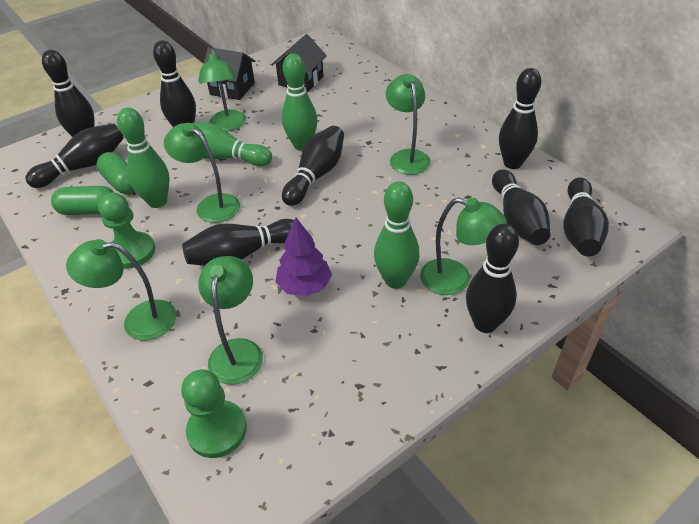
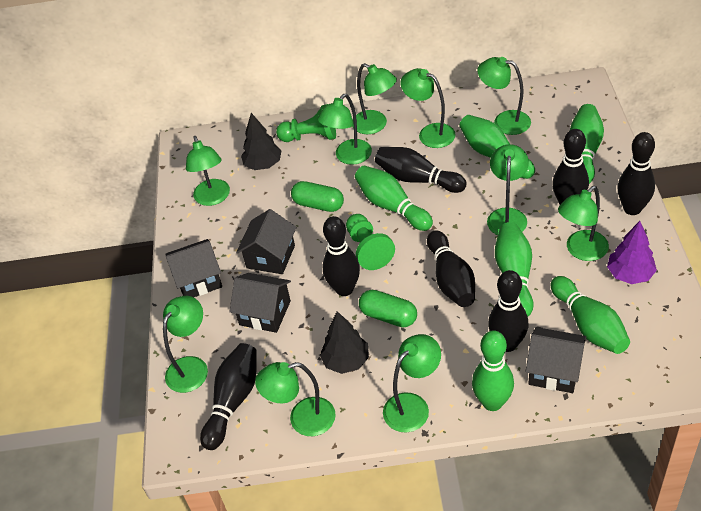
black bowling pin: [25,124,124,188] [42,50,95,137] [153,40,196,127] [182,219,294,266] [282,126,344,206] [466,224,519,333] [492,169,551,245] [499,68,541,169] [563,177,609,256] = 9 -> [200,343,257,450] [322,216,360,296] [375,147,467,193] [427,230,475,307] [488,270,528,352] [553,129,589,205] [617,132,655,215] = 7
black house: [204,47,255,100] [271,34,327,92] = 2 -> [165,239,222,297] [229,273,291,333] [236,209,297,274] [525,327,586,393] = 4
black tree: none = 0 -> [241,113,282,170] [320,311,369,374] = 2
green bowling pin: [117,107,170,208] [191,122,272,166] [282,53,317,151] [374,181,420,289] = 4 -> [355,166,433,231] [459,115,535,179] [472,330,514,411] [495,222,534,317] [551,276,630,354] [570,104,604,184] = 6
green lamp: [66,239,176,341] [164,123,240,223] [198,49,246,131] [198,256,263,385] [386,74,431,175] [420,197,507,295] = 6 -> [163,296,208,393] [186,136,230,206] [255,362,336,436] [317,94,372,165] [352,63,397,134] [383,334,441,433] [400,68,456,148] [478,57,531,135] [487,144,529,235] [558,186,609,261] = 10

